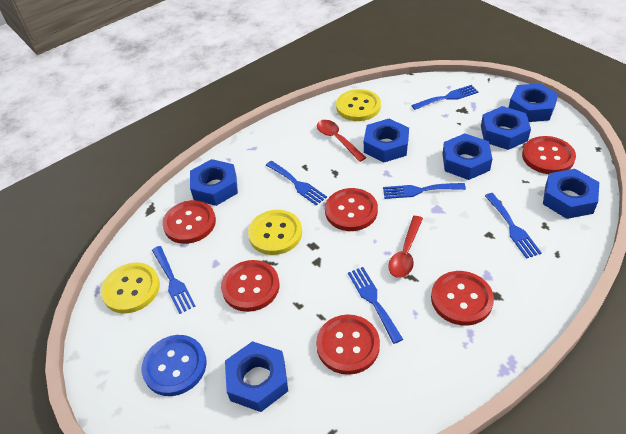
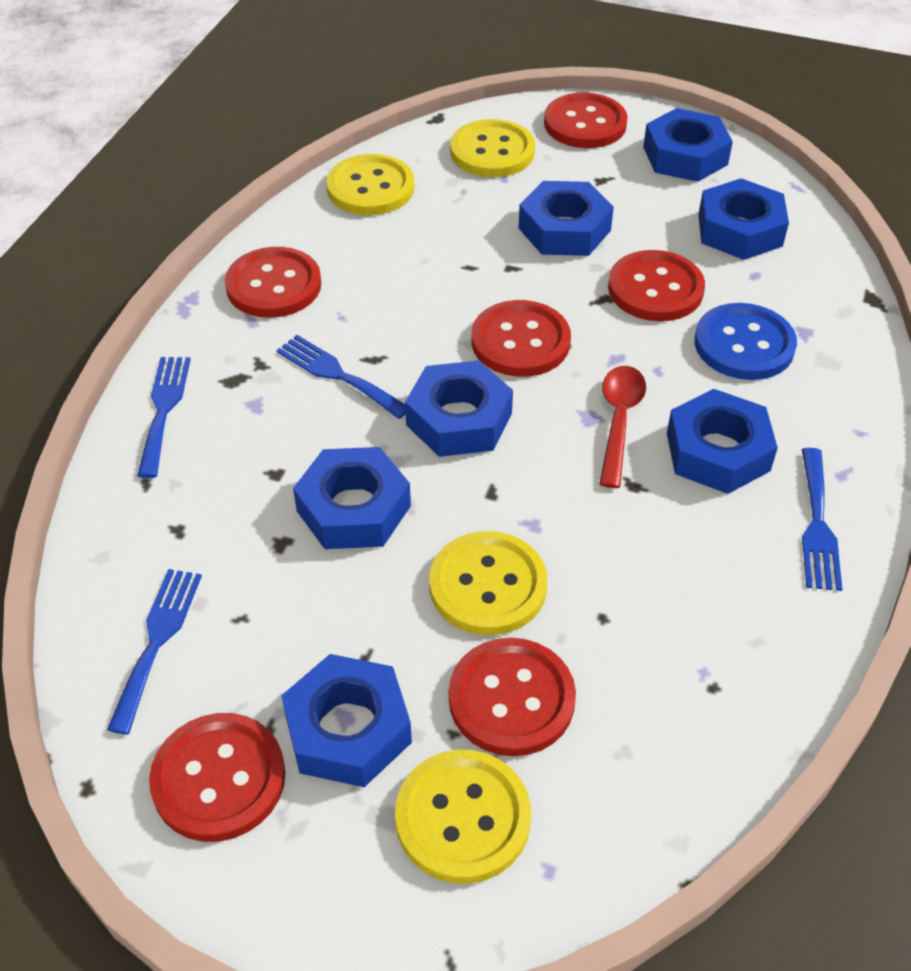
blue fork: [152,246,195,314] [266,161,327,206] [348,267,403,344] [383,183,466,199] [411,85,478,110] [485,193,542,259] = 6 -> [107,569,202,735] [137,357,191,478] [276,335,406,419] [802,448,842,591] = 4
red spoon: [317,120,366,162] [388,216,423,278] = 2 -> [599,366,646,488] = 1
yellow button: [101,263,160,313] [248,210,302,255] [336,89,381,121] = 3 -> [326,154,414,215] [395,750,531,884] [429,531,548,635] [450,119,535,177] = 4

